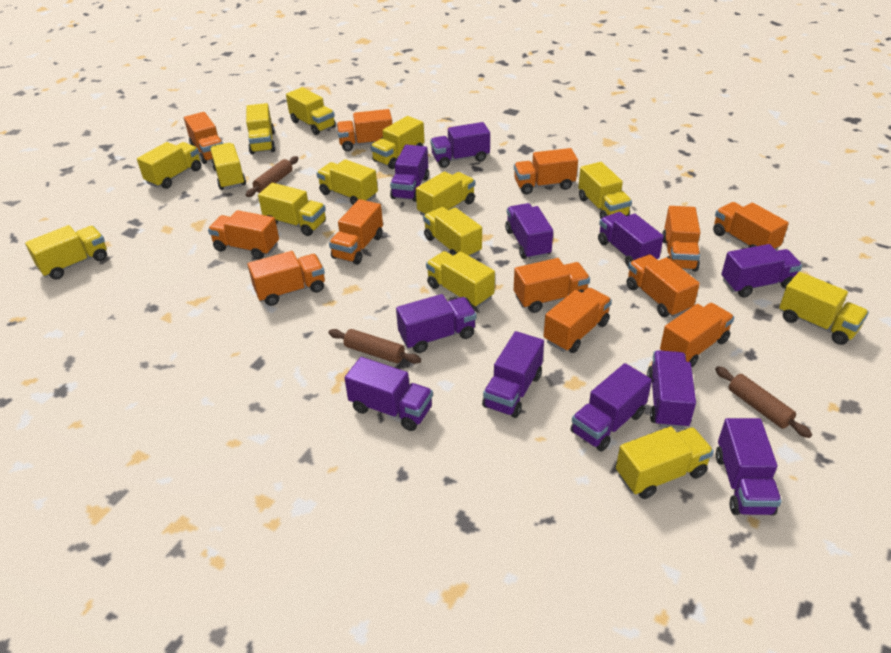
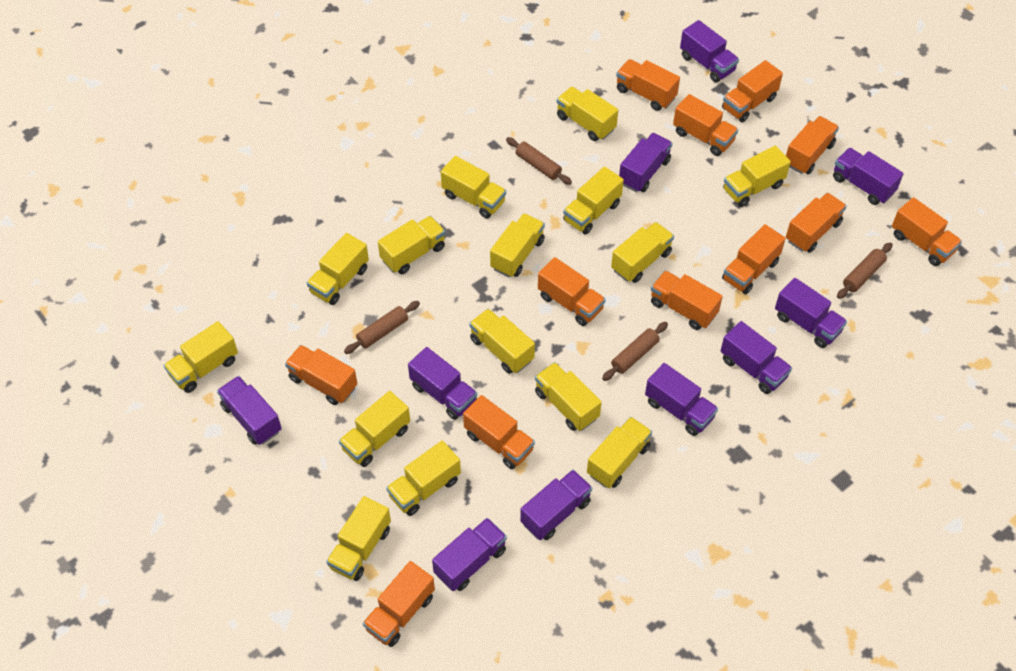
brown rolling pin: [246,156,299,197] [328,329,421,364] [715,366,812,438] = 3 -> [344,301,420,354] [506,137,572,185] [602,322,668,381] [837,242,893,299] = 4
purple truck: [344,357,433,431] [390,145,429,202] [396,294,476,353] [430,122,490,168] [482,331,544,418] [505,203,553,260] [571,363,652,451] [598,212,664,267] [647,350,696,429] [716,418,782,515] [721,244,802,297] = 11 -> [217,376,282,445] [408,347,477,420] [432,518,507,591] [520,470,592,540] [619,133,672,192] [645,363,718,436] [680,20,739,83] [720,321,792,394] [775,278,847,348] [833,148,904,205] = 10
yellow truck: [25,225,107,279] [137,142,201,189] [210,143,246,190] [246,103,276,155] [258,183,326,236] [286,87,336,135] [317,159,378,205] [371,116,425,169] [416,171,475,216] [423,207,482,257] [426,251,495,308] [578,162,632,219] [616,426,714,499] [779,272,869,345] = 14 -> [164,321,238,393] [307,233,369,305] [326,496,391,581] [339,391,410,467] [378,216,445,274] [386,441,461,516] [441,156,506,219] [469,309,535,374] [490,213,545,277] [535,362,602,431] [557,87,618,141] [563,167,624,235] [587,417,652,488] [611,222,674,283] [723,146,791,207] = 15

